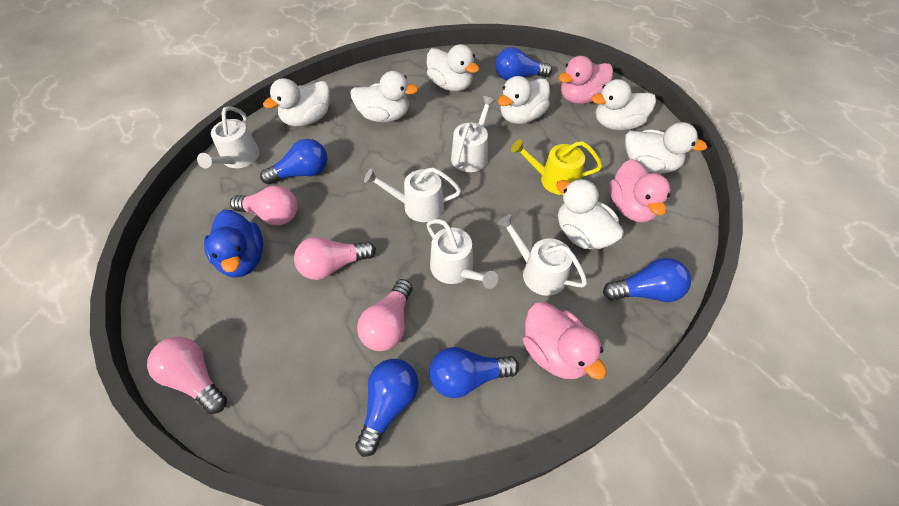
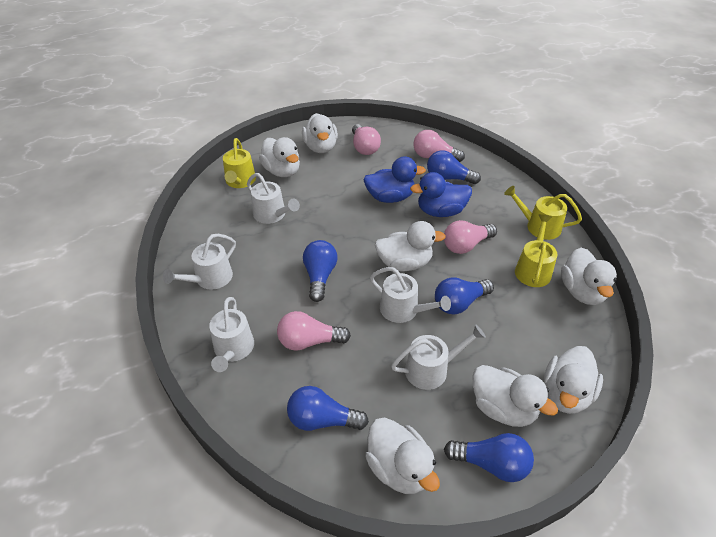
blue duck: [204,210,263,278] = 1 -> [363,157,426,203] [410,172,472,217] = 2
pink duck: [523,302,607,380] [559,56,613,104] [609,159,671,223] = 3 -> none = 0
yellow watering can: [511,139,602,195] = 1 -> [223,138,256,188] [504,186,582,240] [515,214,557,287] = 3

